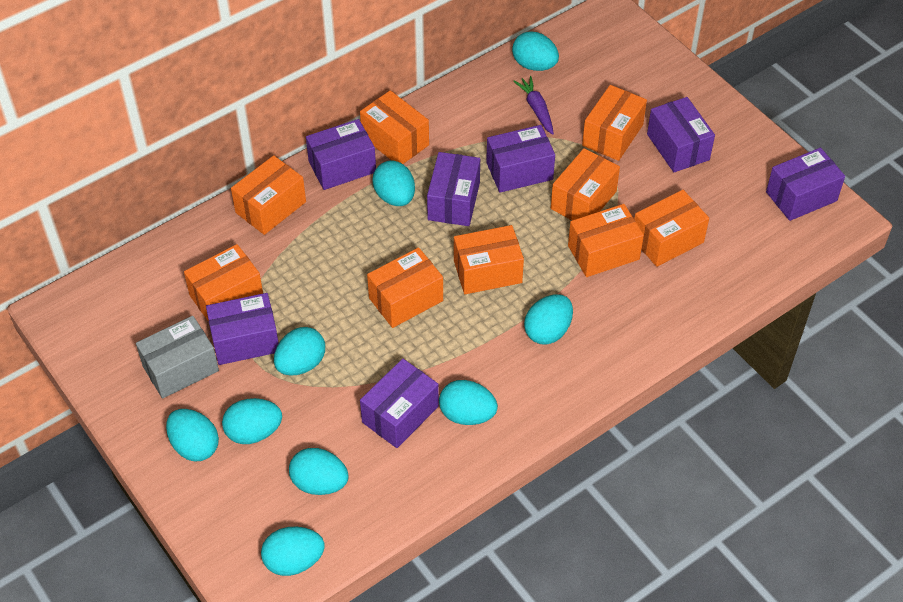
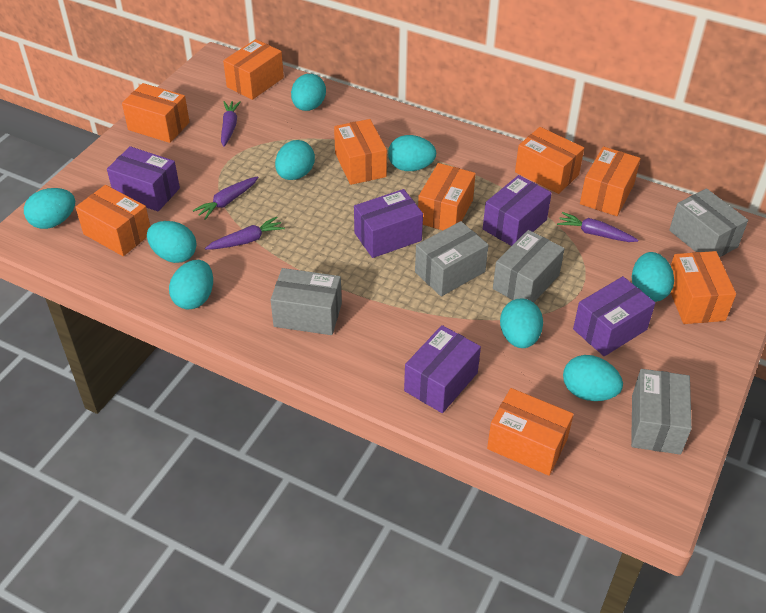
grey box: [136,316,219,399] = 1 -> [271,268,342,335] [415,221,488,297] [493,230,565,303] [631,369,692,455] [669,188,748,257] = 5
purple box: [206,293,279,365] [306,119,376,190] [360,359,439,448] [427,152,480,226] [486,125,555,193] [647,97,715,172] [766,148,845,221] = 7 -> [107,146,180,211] [354,189,423,258] [404,325,481,413] [483,175,552,246] [573,276,655,356] = 5
purple carrot: [513,76,554,135] = 1 -> [193,176,258,220] [205,217,285,250] [221,101,241,147] [557,212,638,242] = 4

